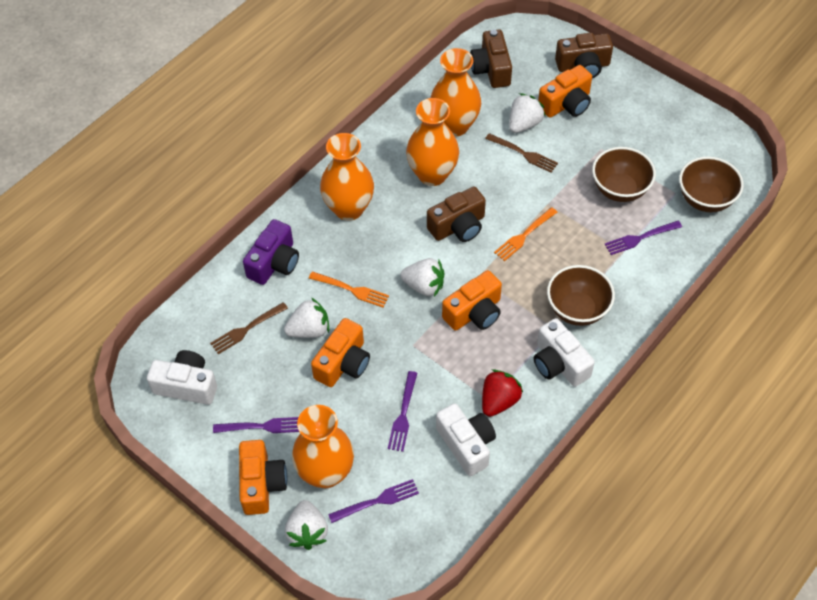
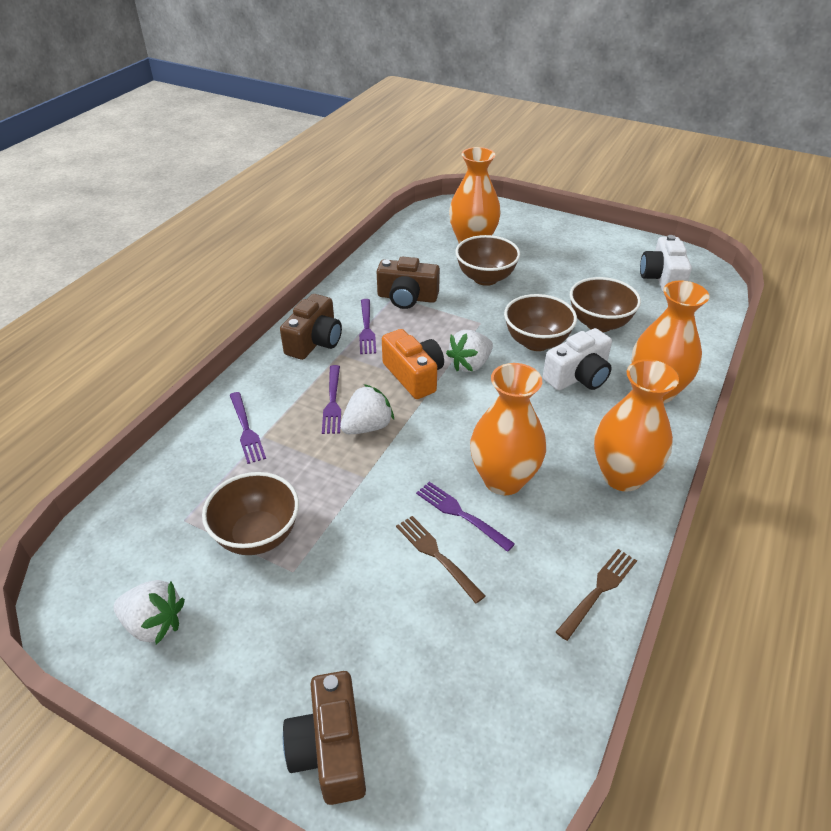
brown bowl: [547,265,615,326] [592,147,656,202] [679,157,744,212] = 3 -> [202,472,299,555] [455,235,520,286] [504,294,577,351] [570,277,641,332] = 4
orange camera: [239,440,287,515] [311,318,370,387] [442,270,502,331] [538,65,592,118] = 4 -> [382,329,444,399] = 1
orange fork: [309,271,389,308] [494,207,557,261] = 2 -> none = 0
purple camera: [243,219,299,285] = 1 -> none = 0
red strawberry: [482,369,523,417] = 1 -> none = 0
white camera: [147,350,217,405] [436,403,496,476] [534,318,595,387] = 3 -> [543,328,612,391] [640,235,692,293] = 2
white strawberry: [284,298,329,338] [285,500,328,550] [400,258,444,297] [509,93,545,133] = 4 -> [114,580,185,644] [340,384,394,434] [446,330,493,372] = 3

